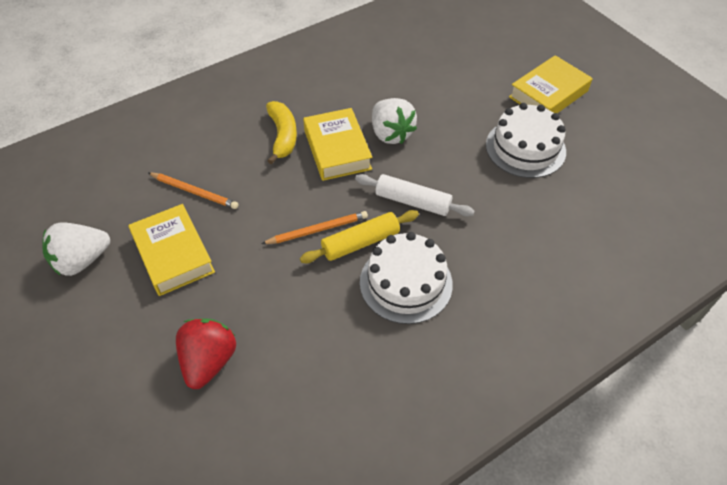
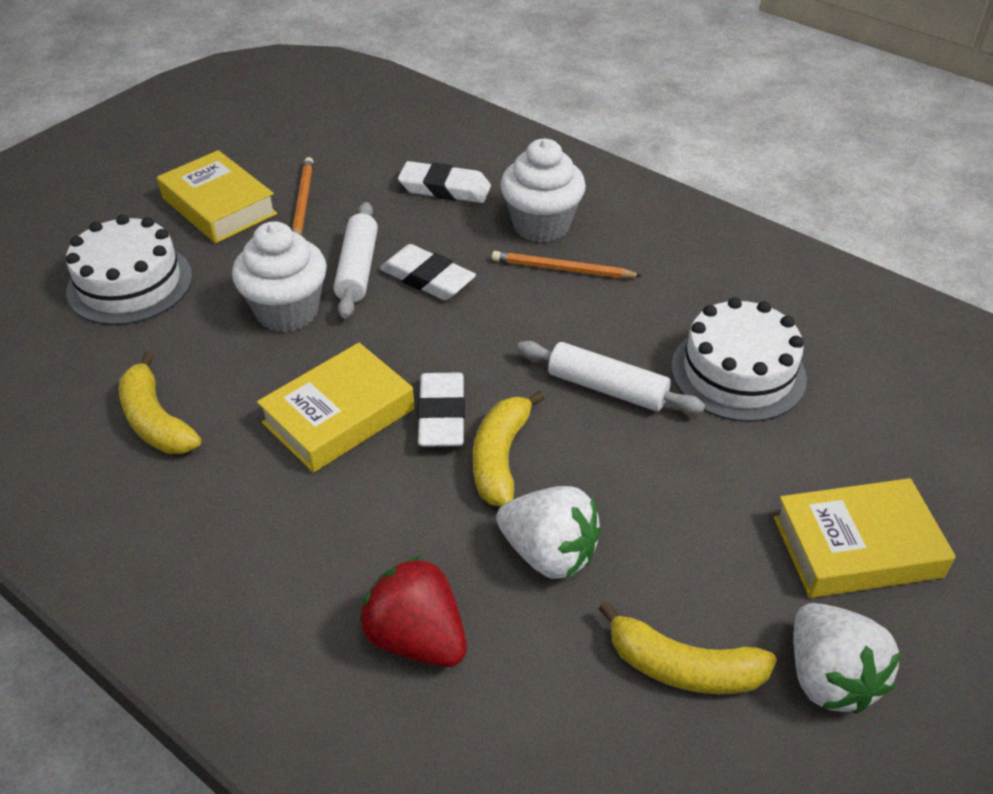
white cupcake: none = 0 -> [232,221,327,332] [500,139,586,243] = 2
white eraser: none = 0 -> [380,244,476,300] [398,161,491,203] [417,372,465,447] = 3
white rolling pin: [355,174,475,217] = 1 -> [334,202,378,318] [517,341,705,414] = 2
yellow banana: [266,101,297,164] = 1 -> [119,352,201,454] [473,390,545,506] [599,601,777,694] = 3
yellow rolling pin: [300,210,419,263] = 1 -> none = 0

